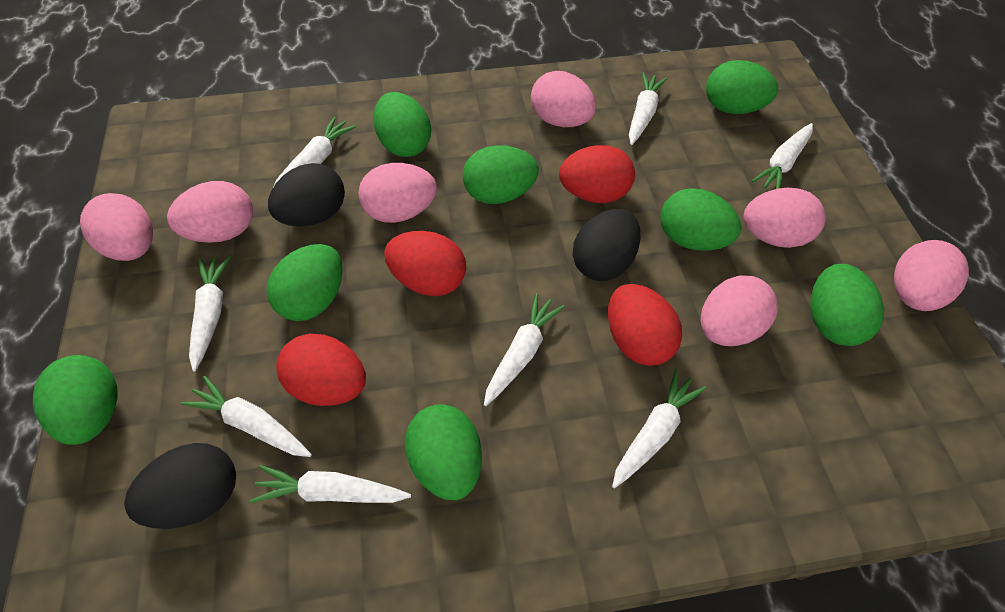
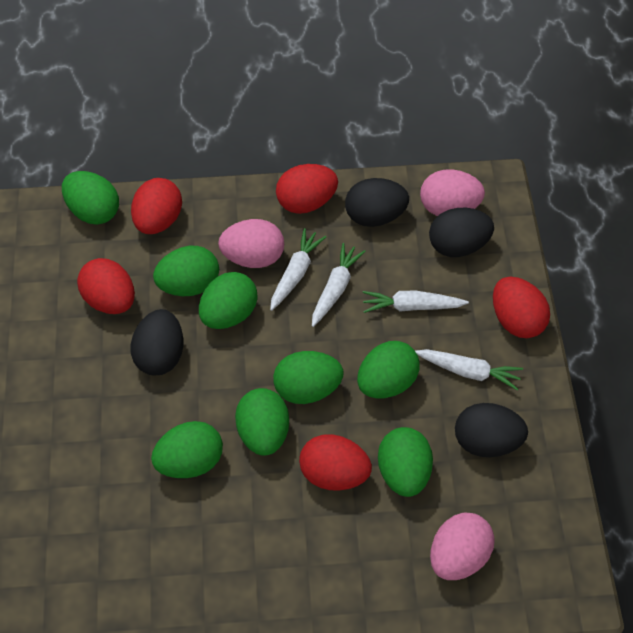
black egg: [124,443,236,529] [268,163,345,226] [573,209,641,281] = 3 -> [130,309,183,376] [345,178,409,227] [429,208,494,257] [455,403,528,457] = 4
pink egg: [80,193,153,261] [167,181,253,243] [358,163,437,223] [531,71,596,127] [700,275,778,346] [743,188,826,248] [894,240,969,311] = 7 -> [218,219,284,268] [420,169,485,216] [430,513,495,580] = 3
red egg: [276,334,366,406] [384,231,466,296] [559,145,635,203] [608,284,682,366] = 4 -> [77,258,135,314] [131,178,182,234] [276,164,338,214] [299,434,372,491] [493,277,550,338] = 5
white carrot: [181,376,312,457] [189,256,231,372] [250,465,411,503] [273,117,356,187] [484,293,565,406] [612,369,706,489] [629,73,667,145] [752,123,813,189] = 8 -> [270,228,326,311] [312,243,366,327] [363,291,469,313] [415,349,523,390] = 4

